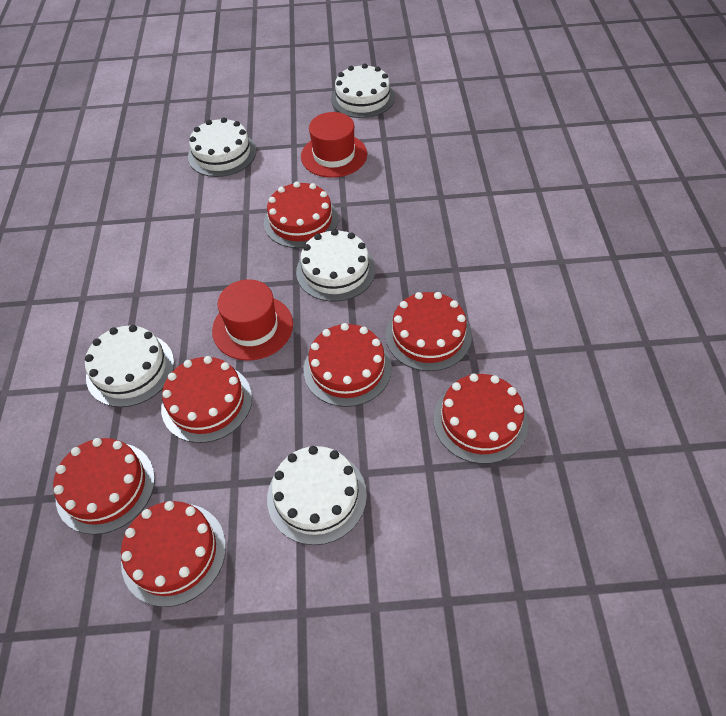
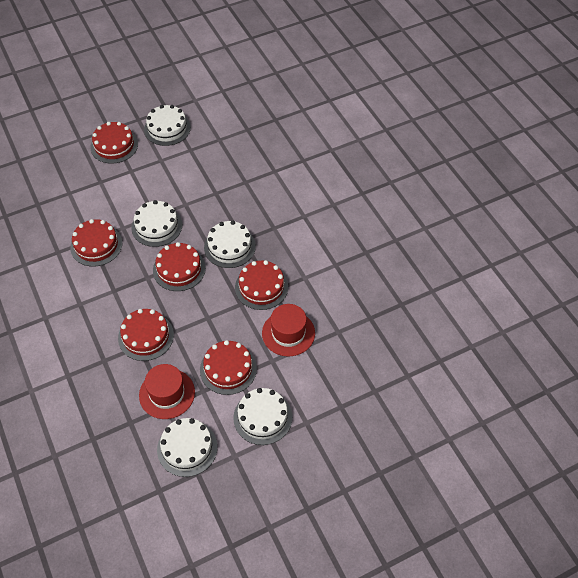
red cake: [53,438,155,535] [121,501,226,607] [161,356,252,443] [264,181,338,248] [304,323,392,407] [386,292,472,371] [433,374,528,464] = 7 -> [70,219,122,267] [91,122,138,164] [118,309,174,361] [153,242,206,291] [200,340,257,395] [235,260,288,310] = 6

